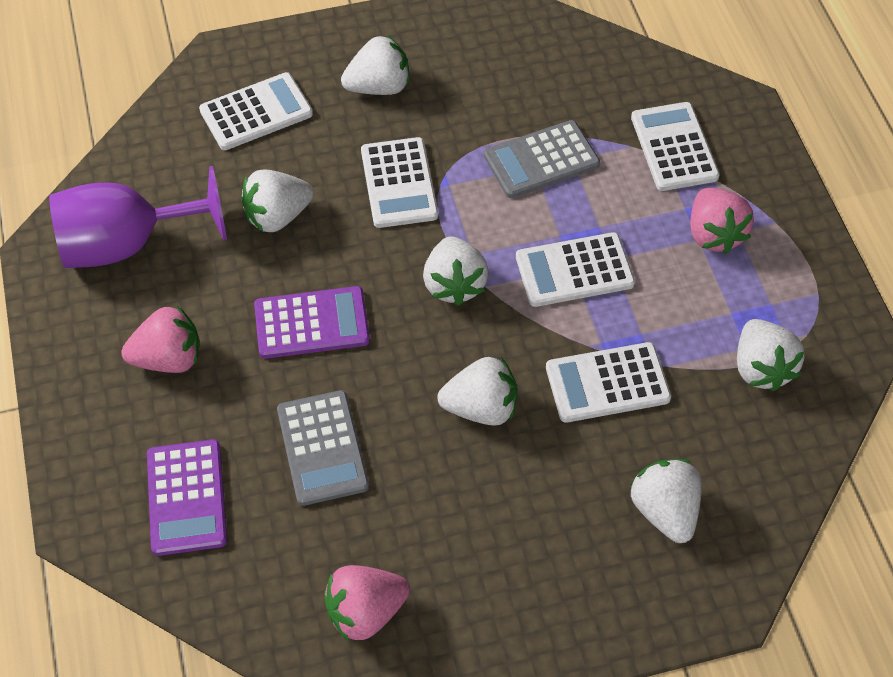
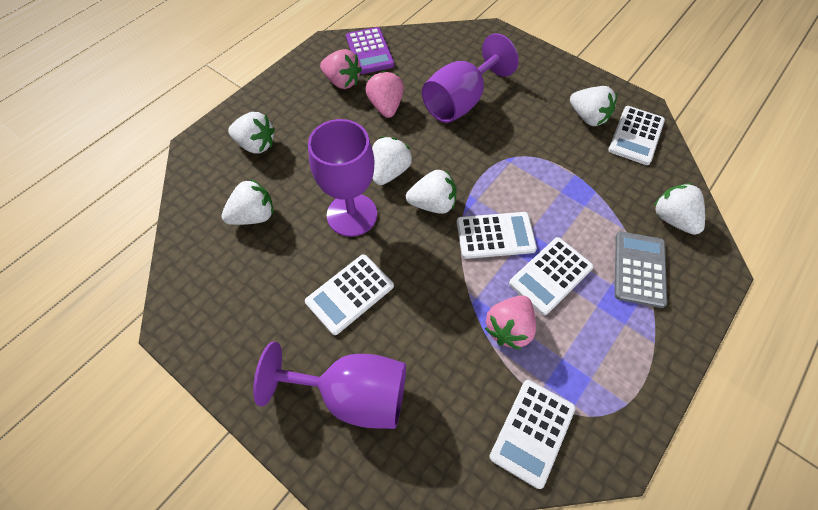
grey calculator: [277,390,369,506] [484,120,600,198] = 2 -> [615,231,667,308] = 1
purple calculator: [147,439,227,556] [254,286,370,359] = 2 -> [346,27,395,74] = 1
purple goblet: [49,166,227,268] = 1 -> [253,341,406,429] [308,119,377,237] [422,33,519,123] = 3

